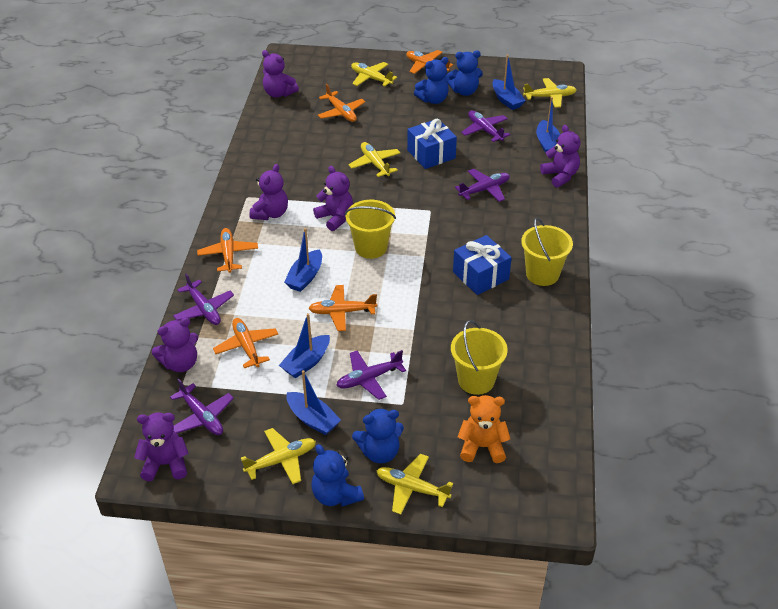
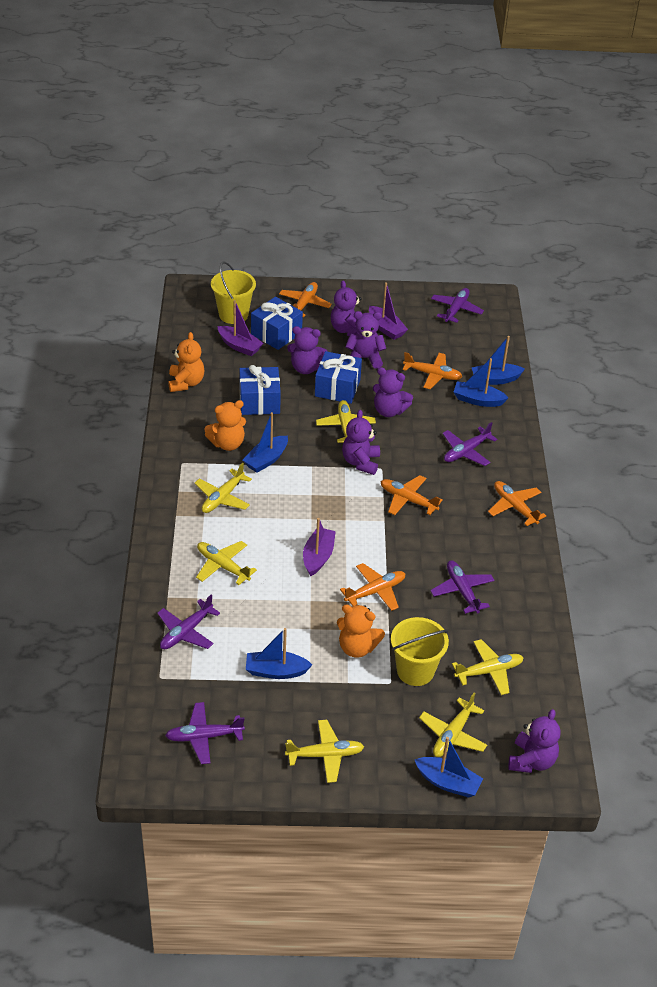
blue gift: [407,119,457,169] [453,235,512,295] = 2 -> [239,365,281,415] [251,297,303,350] [315,351,362,404] = 3
blue teddy bear: [311,444,364,507] [352,408,404,463] [414,57,449,104] [447,51,483,96] = 4 -> none = 0
orange teddy bear: [458,395,510,463] = 1 -> [168,332,205,392] [204,400,246,451] [337,604,385,657] = 3
purple boat: none = 0 -> [217,300,264,356] [303,518,336,576] [369,282,408,340] = 3
yellow bucket: [345,200,396,259] [451,320,508,395] [521,218,573,286] = 3 -> [211,262,256,324] [391,617,449,686] = 2
yellow plane: [241,428,316,484] [348,142,400,177] [351,62,397,86] [376,454,453,515] [523,78,577,108] = 5 -> [195,463,252,513] [196,541,257,585] [285,720,364,783] [316,400,376,443] [419,693,487,757] [452,639,523,695] = 6

